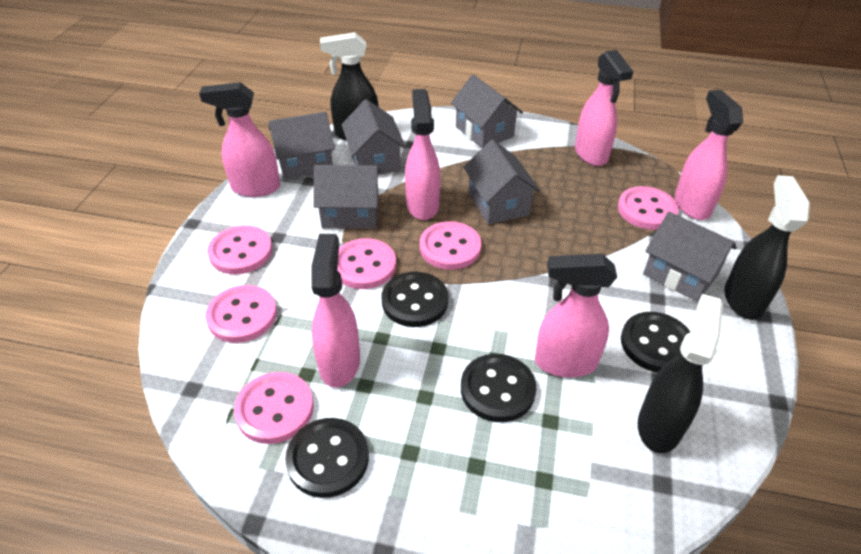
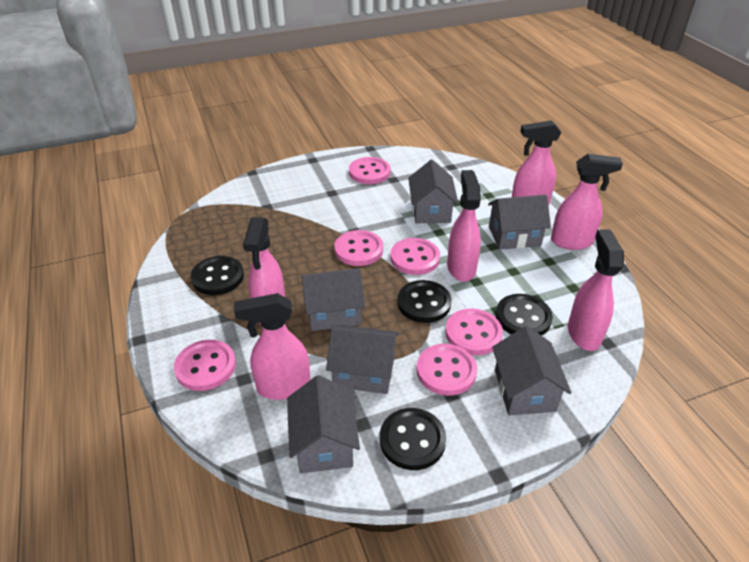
black spray bottle: [320,32,379,141] [638,294,723,453] [724,175,810,320] = 3 -> none = 0

